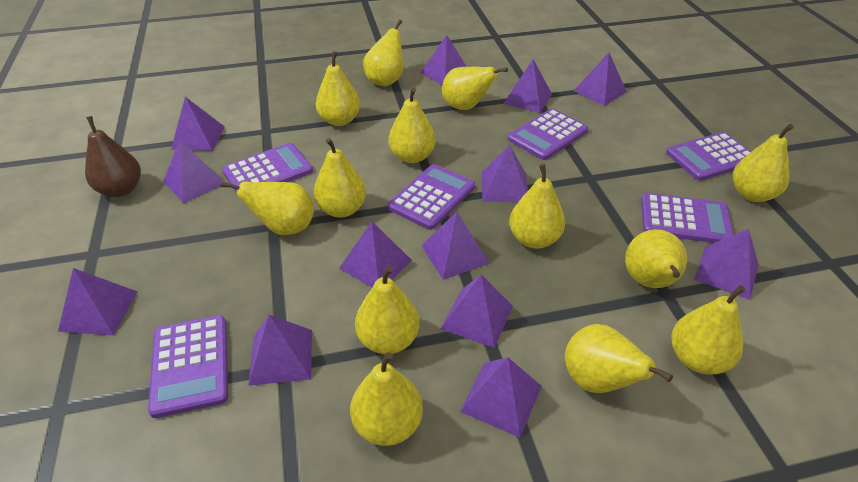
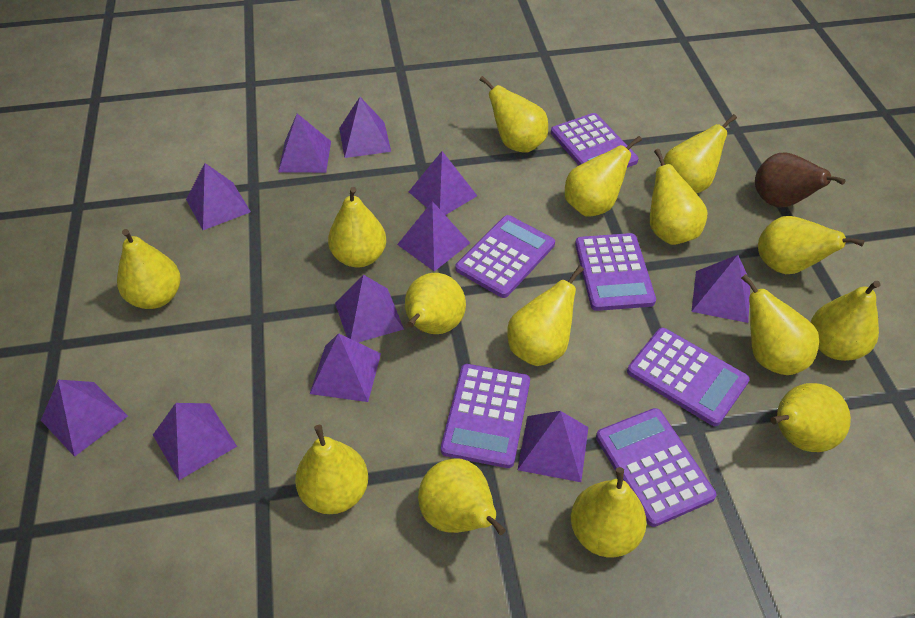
purple pyramid: [58,268,138,336] [163,141,224,203] [171,97,225,151] [248,315,312,386] [339,222,412,288] [420,35,467,85] [421,212,490,280] [441,275,513,348] [460,357,542,438] [481,145,528,202] [503,59,552,113] [574,52,627,106] [694,229,759,300] = 13 -> [41,380,128,457] [153,403,237,480] [186,163,251,230] [278,114,331,173] [310,333,381,402] [335,275,404,342] [339,97,391,158] [397,201,470,271] [409,151,477,215] [518,411,588,482] [691,255,750,323] = 11
yellow pear: [221,181,314,235] [313,138,366,218] [316,51,360,126] [350,352,423,446] [355,266,420,354] [363,19,403,86] [388,88,436,163] [442,67,508,110] [509,164,565,249] [565,324,673,393] [625,229,687,288] [671,285,746,374] [733,124,794,202] = 13 -> [117,229,181,309] [295,425,368,514] [328,187,386,268] [405,273,466,334] [418,458,506,535] [480,76,548,153] [507,265,584,366] [565,136,642,216] [571,467,647,557] [650,149,708,245] [664,114,737,194] [741,274,819,375] [758,216,864,274] [770,383,851,452] [811,281,880,361] = 15

